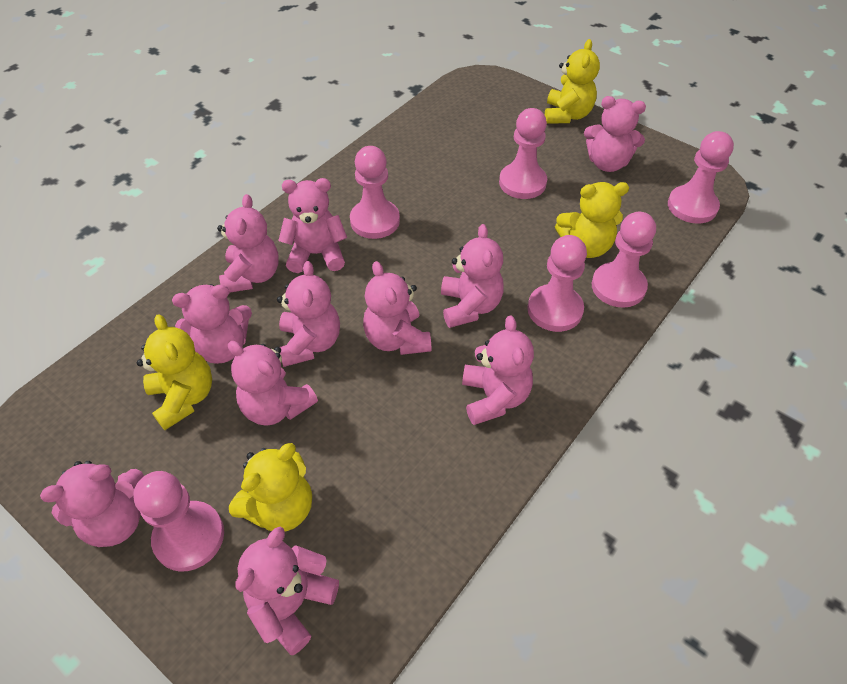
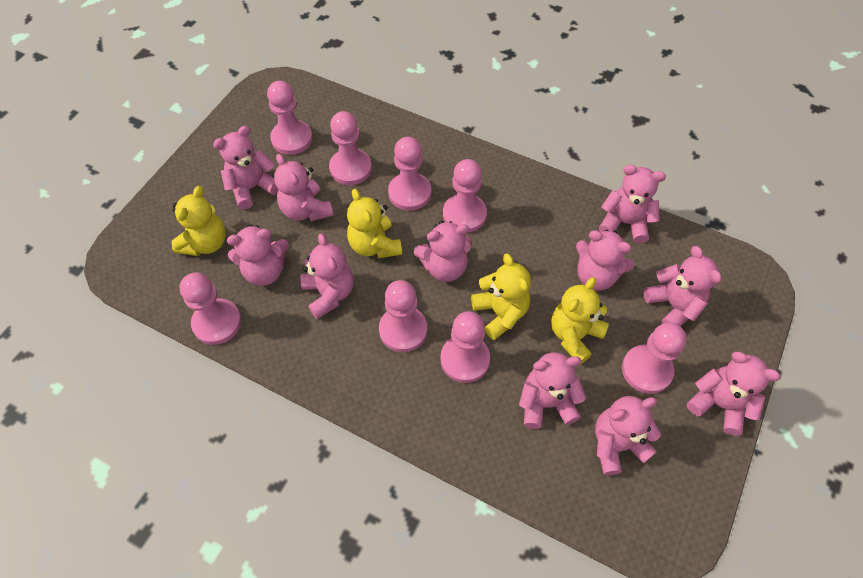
pink pawn: [133,471,224,572] [350,146,400,239] [499,108,547,199] [527,235,587,332] [592,212,656,308] [668,131,734,224] = 6 -> [180,272,241,345] [267,81,313,155] [329,111,372,185] [379,280,427,352] [388,137,431,211] [440,311,490,383] [443,159,487,233] [622,322,686,394] = 8

